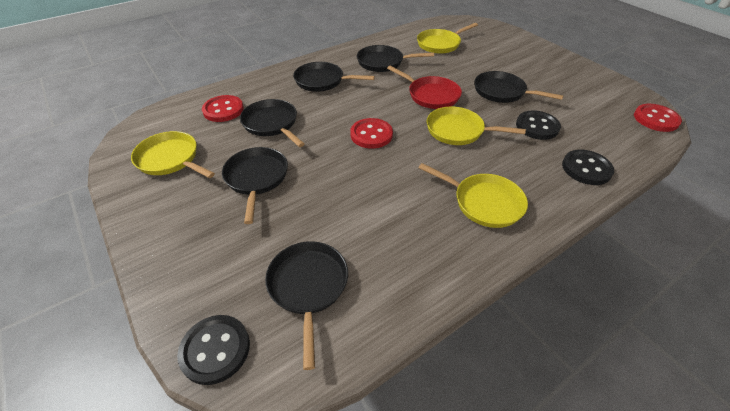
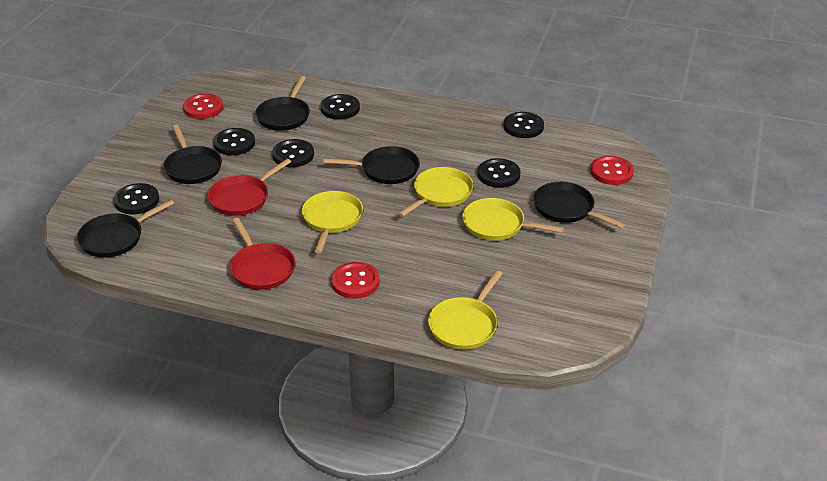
black button: [177,315,250,385] [516,110,561,140] [562,150,614,185] = 3 -> [114,183,159,214] [213,128,255,155] [272,139,314,167] [321,94,360,119] [477,158,520,188] [504,112,544,138] = 6
black pan: [222,147,288,224] [240,99,305,147] [265,241,348,370] [293,62,375,92] [357,45,434,72] [474,71,563,103] = 6 -> [77,199,174,258] [163,125,222,184] [255,76,310,131] [324,146,420,184] [533,182,625,229] = 5
red pan: [387,65,462,109] = 1 -> [208,159,291,216] [230,218,295,290] = 2

